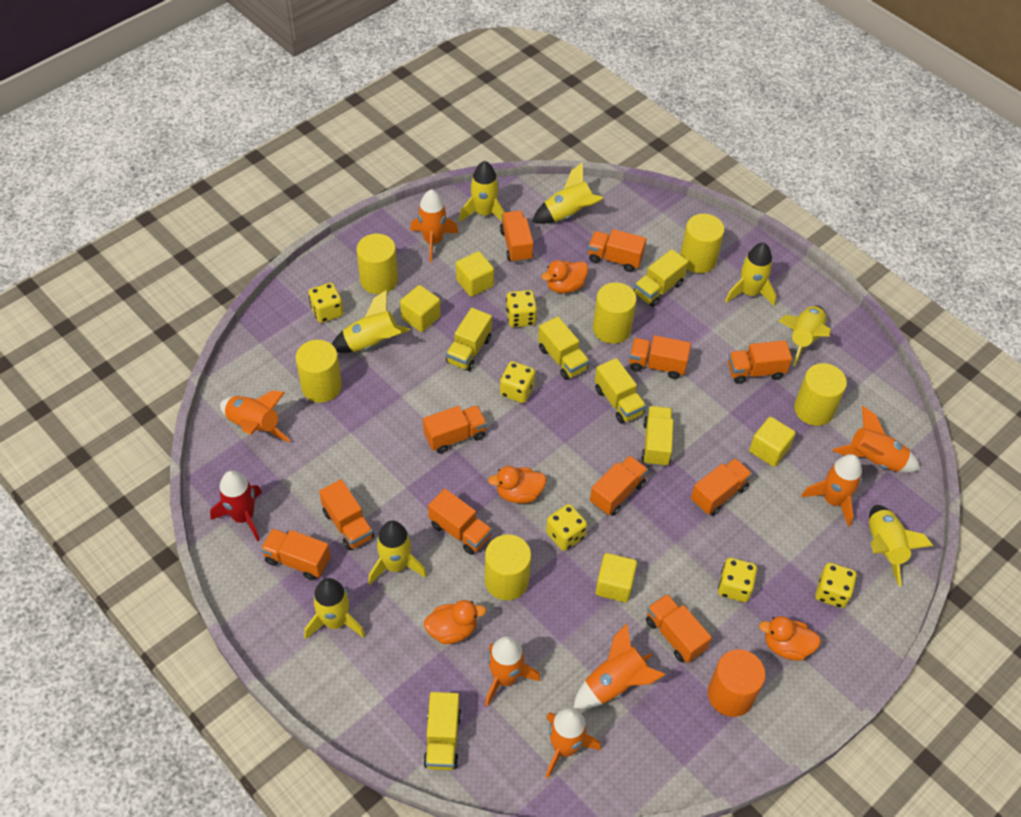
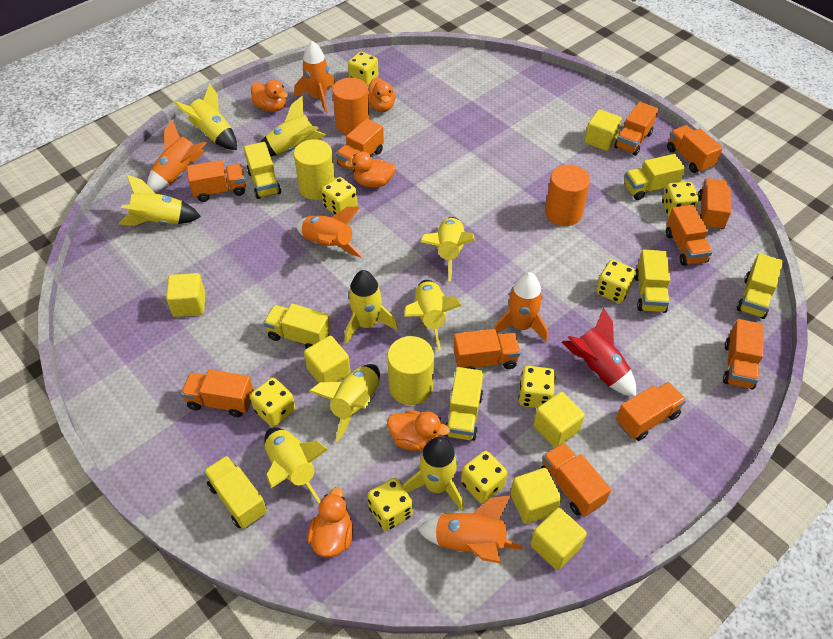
orange cylinder: [708,649,765,717] = 1 -> [332,77,370,135] [545,164,590,226] = 2
orange duck: [424,600,486,644] [488,466,547,503] [541,260,588,293] [759,616,821,661] = 4 -> [251,80,288,112] [308,487,353,557] [344,151,396,188] [368,77,395,112] [387,410,450,451] = 5
orange rocket: [220,390,291,442] [410,189,459,262] [485,636,540,707] [546,708,601,778] [573,624,665,709] [801,454,862,527] [833,406,921,473] = 7 -> [147,119,206,192] [294,41,335,113] [296,207,363,258] [417,495,523,564] [494,272,548,343] = 5
yellow cube: [400,285,441,332] [456,251,494,297] [596,553,637,602] [749,417,796,467] = 4 -> [166,273,205,317] [304,336,351,383] [510,468,562,524] [530,508,587,570] [533,392,585,447] [585,109,622,151] = 6
yellow cylinder: [296,340,342,403] [357,234,398,294] [485,534,531,600] [593,282,637,344] [680,214,724,273] [794,363,847,426] = 6 -> [294,139,335,200] [387,336,434,405] = 2
yellow dice: [308,283,343,323] [500,361,535,403] [506,290,537,327] [546,504,587,551] [718,558,757,602] [815,563,857,608] = 6 -> [250,378,295,427] [321,177,357,215] [348,52,378,86] [367,478,413,531] [461,451,507,503] [518,366,556,408] [596,260,636,303] [662,182,699,217] = 8
yellow rocket: [304,578,365,639] [332,290,410,353] [368,520,427,585] [459,161,504,222] [532,162,603,224] [725,242,776,306] [778,306,831,366] [869,505,933,586] = 8 -> [119,175,201,226] [173,84,237,150] [261,96,326,156] [264,427,328,503] [309,364,380,442] [345,270,398,344] [403,437,464,511] [404,280,462,351] [420,217,475,281] = 9
yellow truck: [423,692,461,770] [446,308,492,371] [538,316,589,380] [595,358,646,424] [634,249,688,307] [641,406,673,467] = 6 -> [203,456,267,529] [244,142,281,199] [264,304,331,349] [445,367,484,441] [624,154,686,200] [635,250,670,313] [737,253,783,319] = 7

